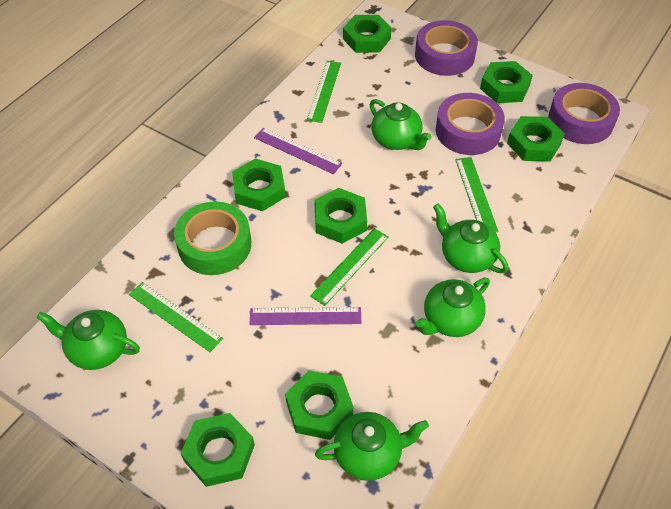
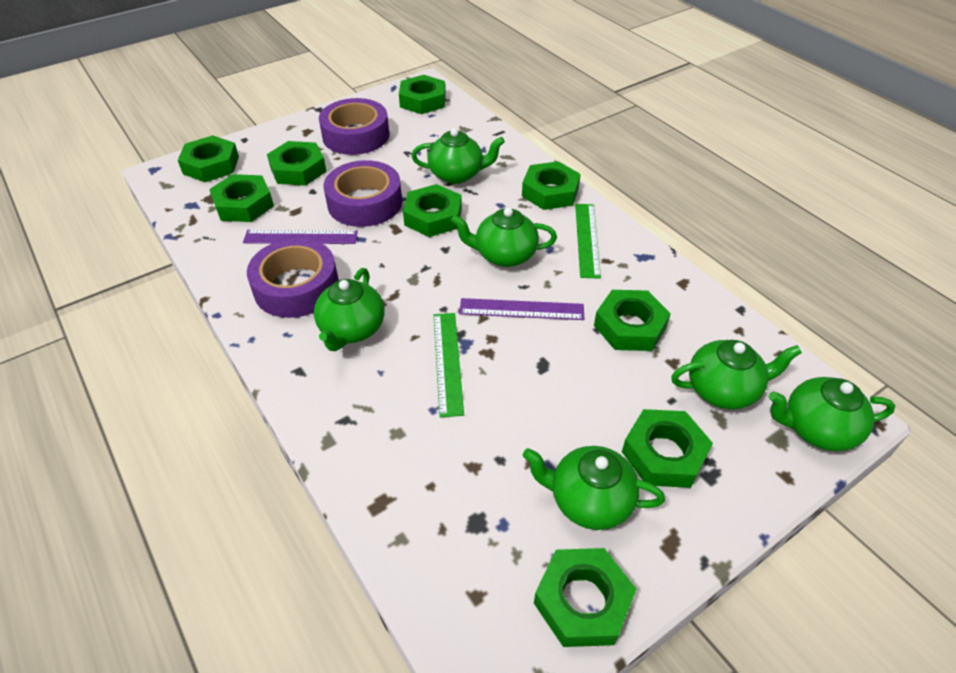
green nut: [181,413,255,487] [232,159,285,211] [285,370,354,440] [314,188,367,244] [343,15,392,53] [480,61,533,103] [507,116,564,162] = 7 -> [178,135,239,182] [209,174,274,222] [267,141,327,186] [399,75,446,114] [403,184,462,237] [522,161,581,210] [534,548,636,647] [594,290,671,351] [622,409,713,488] = 9
green ruler: [129,282,223,352] [307,61,341,123] [310,228,388,306] [455,157,498,232] = 4 -> [433,313,464,417] [575,204,601,279] = 2
green tape: [174,201,251,275] = 1 -> none = 0
green teapot: [37,310,140,370] [315,412,429,481] [370,99,432,150] [416,278,490,337] [433,203,509,273] = 5 -> [314,268,385,351] [412,128,505,184] [451,207,557,267] [523,446,665,530] [671,340,802,409] [769,377,895,451] = 6

